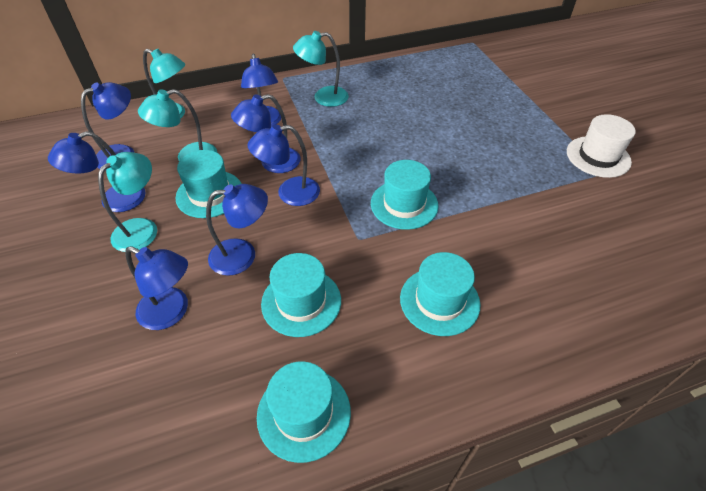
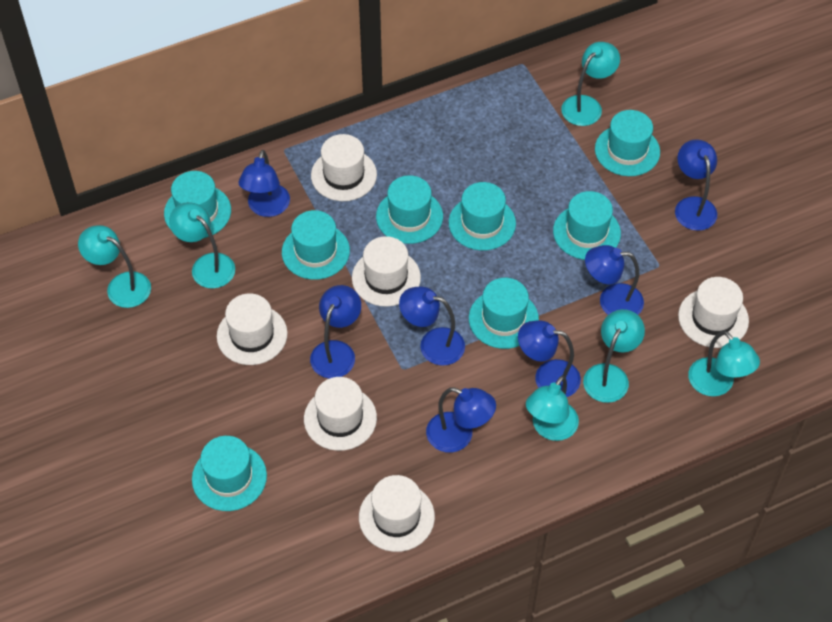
turquoise hat: [175,150,242,218] [257,361,351,463] [261,253,341,337] [371,160,438,230] [400,252,480,336] = 5 -> [164,171,231,238] [192,436,267,511] [282,210,350,280] [376,175,443,244] [449,182,516,251] [469,278,539,349] [553,191,621,260] [595,110,660,176] = 8
turquoise lamp: [98,152,157,252] [138,89,217,161] [143,49,185,118] [293,31,349,107] = 4 -> [78,225,151,308] [169,202,235,289] [526,376,579,441] [561,42,620,126] [583,309,645,403] [688,331,760,396] = 6
white hat: [567,114,636,178] = 1 -> [217,293,288,365] [304,377,377,451] [311,134,377,201] [352,236,421,307] [359,475,435,552] [678,277,749,348] = 6

